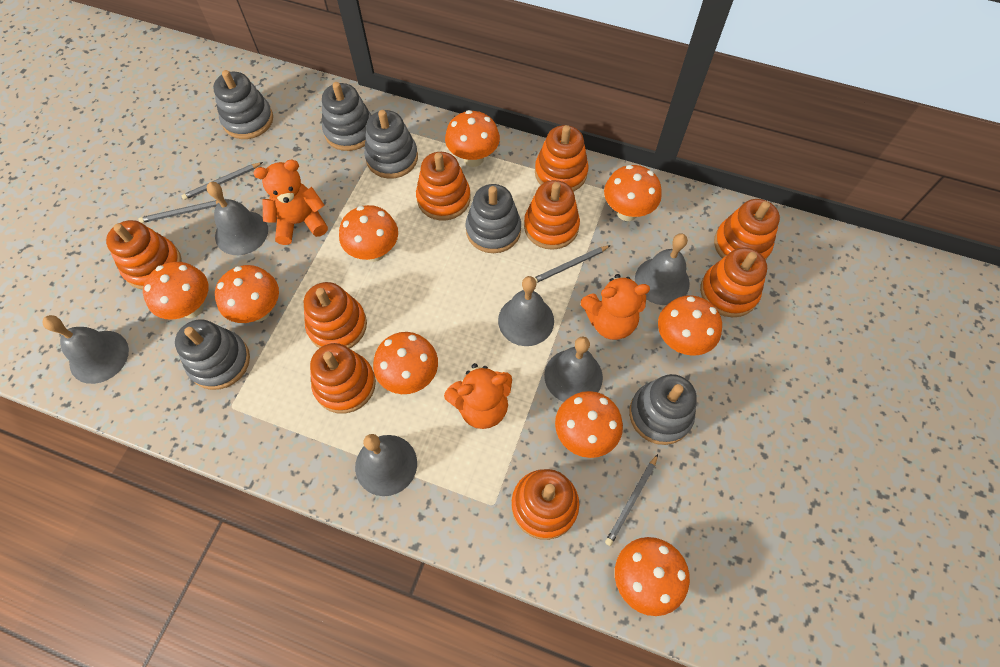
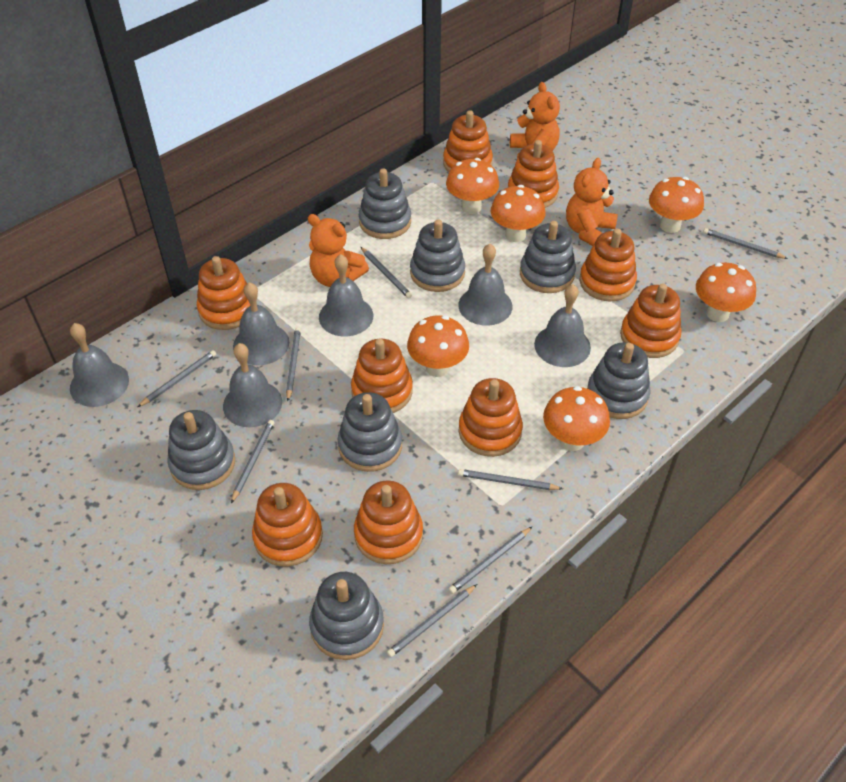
grey pencil: [138,200,219,223] [181,162,263,200] [534,245,611,283] [605,454,658,546] = 4 -> [138,350,216,407] [231,420,274,503] [286,327,301,401] [361,247,412,298] [387,584,477,657] [449,527,532,594] [458,469,563,490] [703,228,788,259] = 8
grey stacking toy: [175,319,250,390] [213,70,273,139] [322,82,371,151] [364,110,418,179] [466,184,521,253] [629,374,697,445] = 6 -> [167,410,235,490] [309,572,384,660] [337,392,402,472] [359,168,411,239] [410,219,465,292] [520,221,576,293] [587,342,651,419] = 7
orange mushroom: [143,262,208,320] [215,265,279,323] [339,205,398,262] [373,332,438,394] [445,110,500,167] [555,391,623,458] [604,165,662,221] [615,537,690,616] [658,295,722,356] = 9 -> [407,316,469,377] [446,158,499,214] [491,185,545,242] [543,386,610,451] [649,177,704,233] [696,263,756,322] = 6

